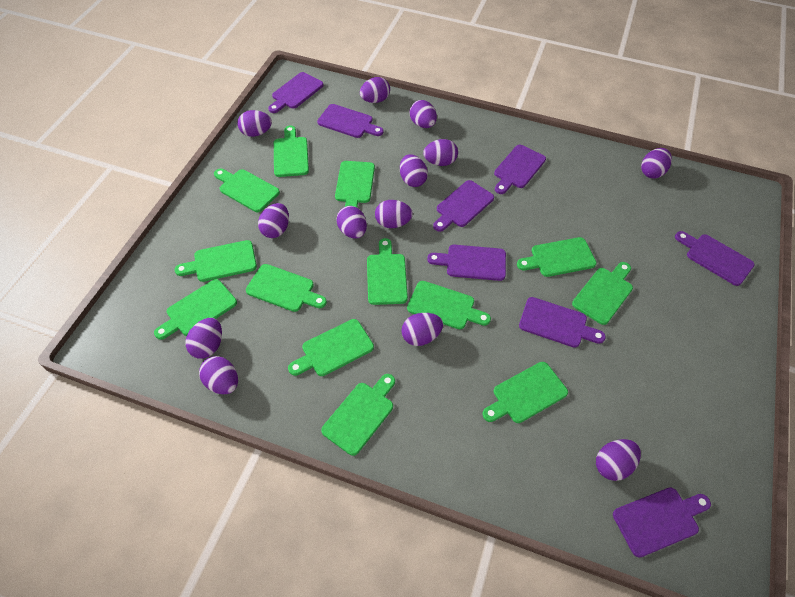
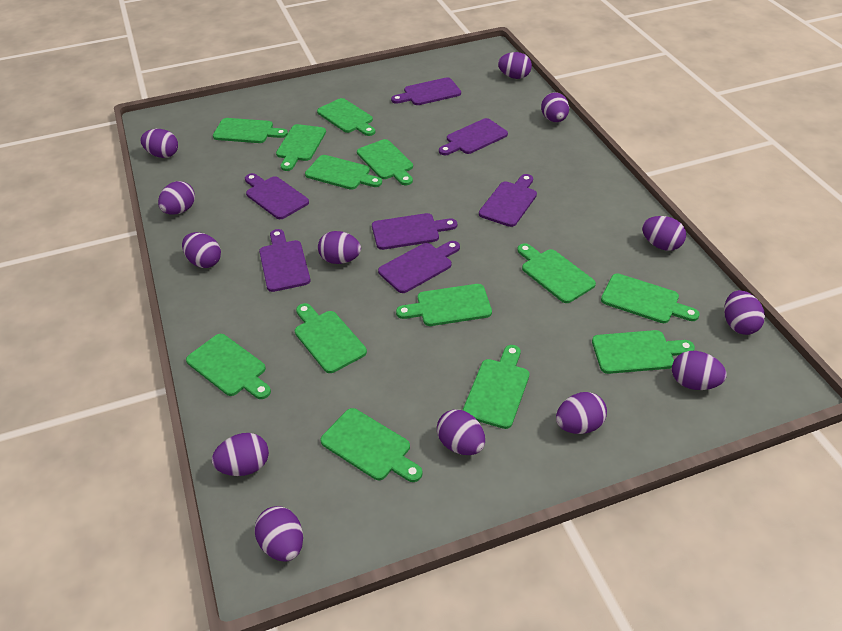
purple cutting board: [268,72,324,113] [317,104,384,138] [427,245,506,281] [433,180,494,232] [494,145,546,194] [519,297,606,348] [613,487,711,558] [675,231,755,286] = 8 -> [245,173,309,219] [259,229,310,292] [372,213,457,250] [378,241,460,293] [391,77,461,105] [439,118,508,155] [479,174,537,227] = 7

